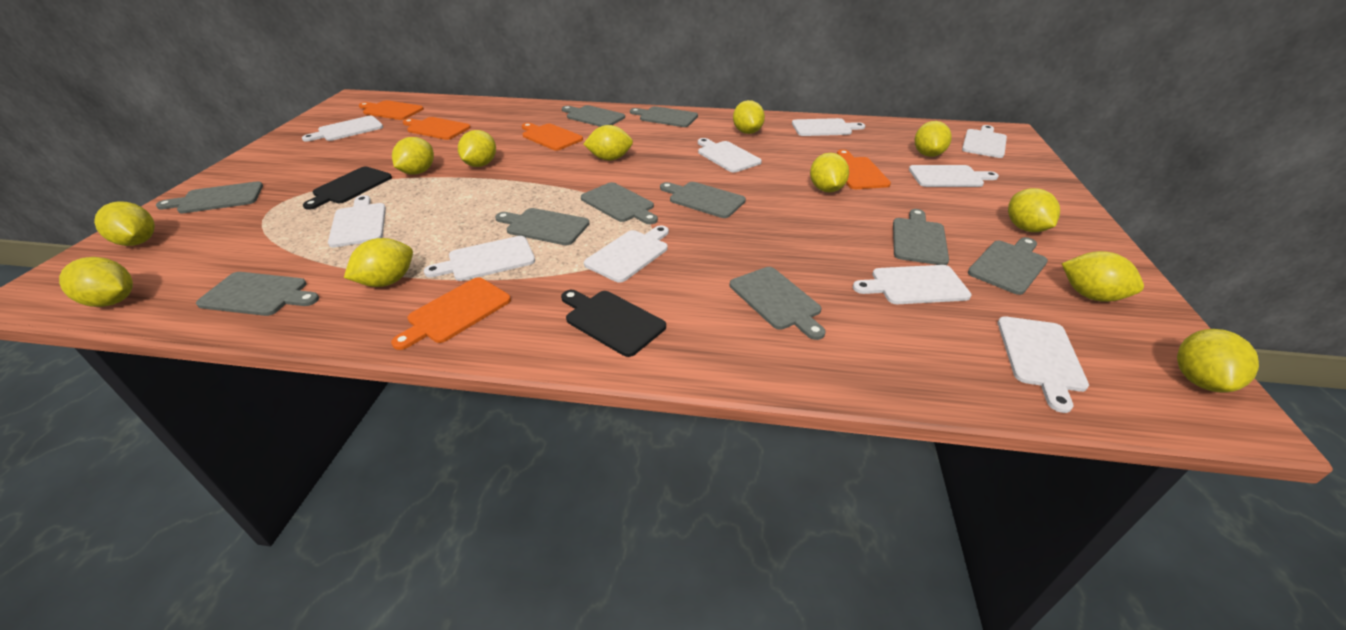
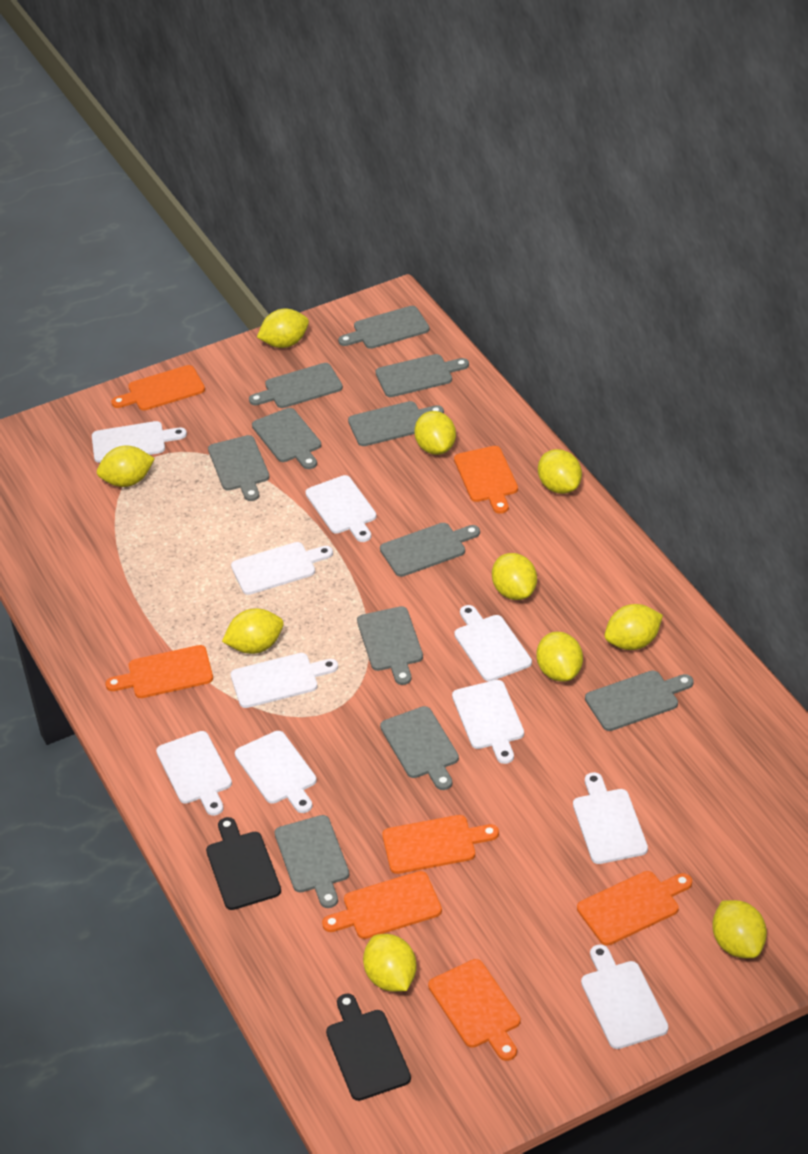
grey cutting board: [156,181,263,213] [196,272,319,316] [495,208,590,245] [562,105,625,127] [581,182,658,224] [630,106,698,127] [660,182,746,218] [730,267,826,340] [893,209,949,265] [968,237,1048,295] = 10 -> [208,435,270,501] [249,363,343,408] [252,408,321,469] [275,815,349,908] [338,306,430,349] [348,401,444,446] [357,606,423,685] [375,354,469,397] [380,523,480,577] [380,706,459,790] [585,670,694,731] = 11
orange cutting board: [359,100,424,120] [391,277,511,350] [403,117,471,140] [522,123,583,150] [837,150,891,189] = 5 -> [106,645,213,698] [111,365,205,411] [322,871,442,939] [382,815,499,874] [428,959,521,1061] [454,446,518,514] [577,871,692,945] = 7
yellow lemon: [59,257,133,307] [94,201,155,246] [344,238,413,287] [392,137,434,175] [458,130,496,167] [583,125,633,160] [733,100,765,134] [810,153,849,193] [915,121,952,157] [1008,188,1060,232] [1061,251,1144,302] [1177,329,1259,393] = 12 -> [97,446,155,487] [222,608,284,654] [257,308,309,348] [363,934,417,992] [414,411,456,455] [492,553,537,600] [536,631,583,682] [538,449,582,494] [605,604,663,650] [713,900,767,958] = 10

